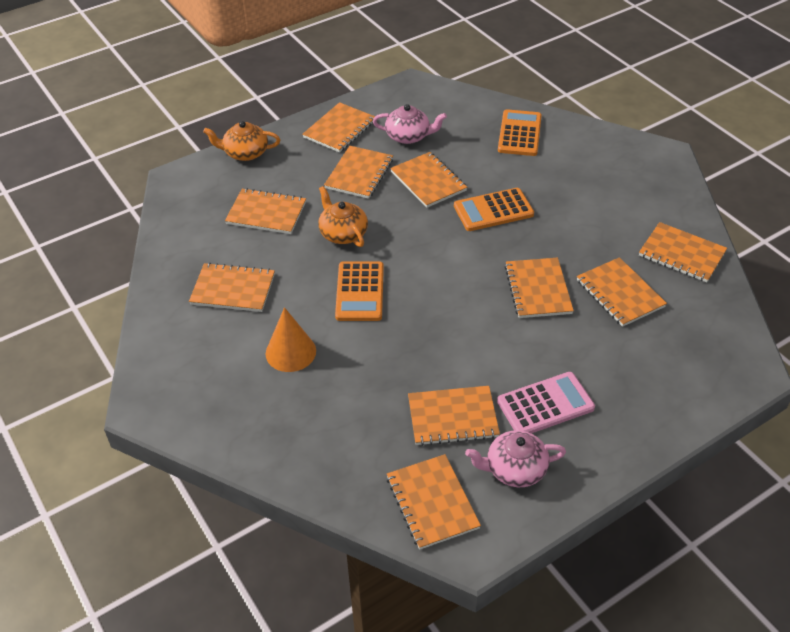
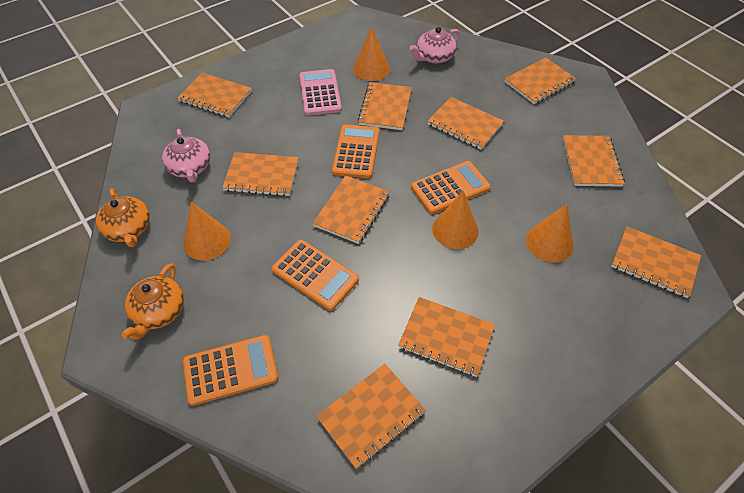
orange calculator: [335,261,384,321] [454,188,534,231] [498,109,542,156] = 3 -> [183,335,279,406] [272,240,359,311] [332,124,380,178] [411,161,491,214] = 4
orange cone: [266,307,316,372] = 1 -> [183,202,231,260] [353,26,390,81] [432,190,479,249] [526,204,574,262] = 4

